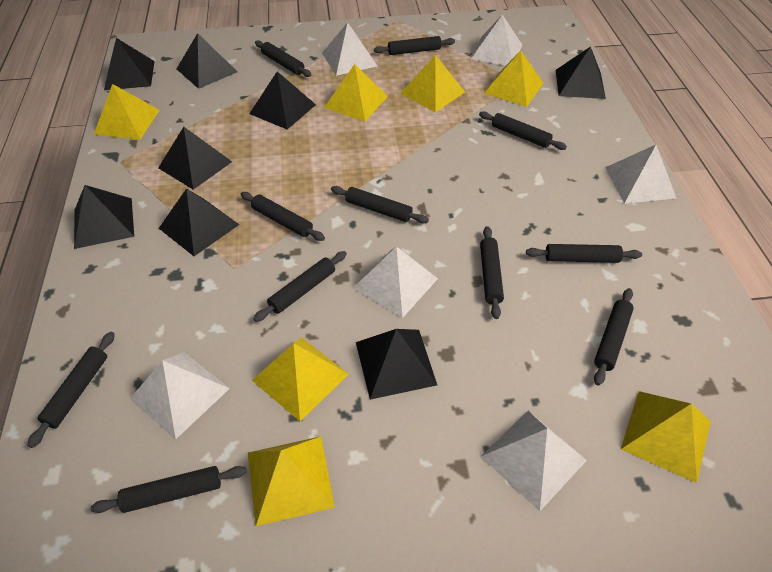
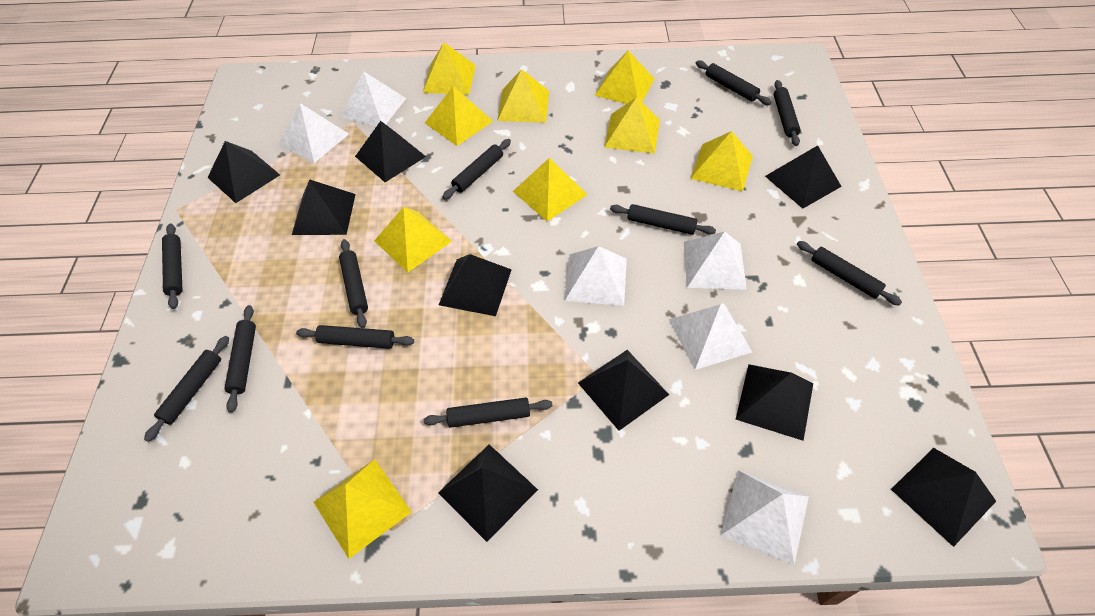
black pyramid: [74,185,134,249] [104,38,155,90] [158,127,232,190] [159,189,239,256] [177,33,237,89] [249,71,316,130] [356,329,437,400] [556,46,606,99] = 8 -> [207,141,280,203] [292,179,356,235] [355,121,426,182] [438,444,538,542] [439,254,512,316] [578,350,669,431] [736,364,813,441] [765,145,842,209] [891,448,996,547] = 9
yellow pyramid: [94,84,160,140] [248,436,335,526] [252,337,349,421] [324,64,388,121] [401,55,465,112] [484,51,543,107] [621,391,711,483] = 7 -> [313,459,412,559] [374,207,452,272] [423,42,476,95] [425,86,493,146] [497,69,549,123] [513,158,587,221] [594,50,654,104] [604,97,660,154] [690,131,753,191] = 9

